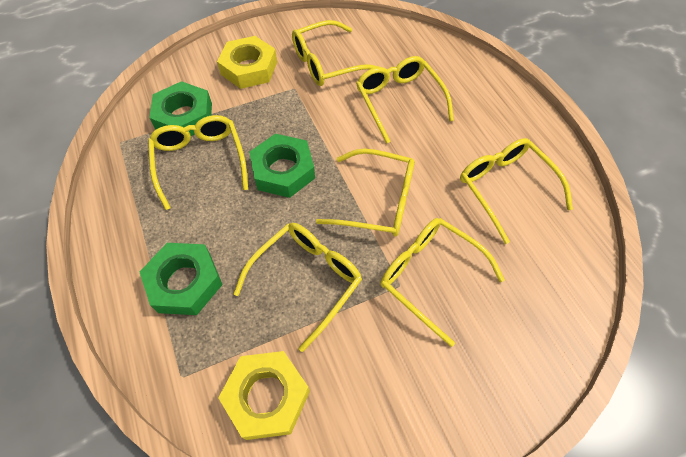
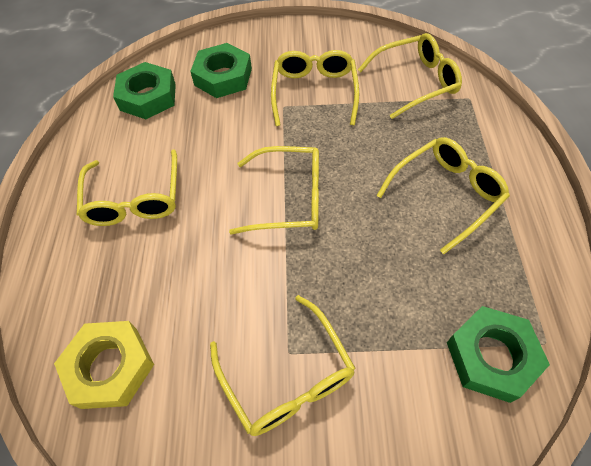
yellow glasses: [148,115,248,210] [233,223,362,352] [292,20,379,86] [316,149,415,236] [356,56,454,144] [380,218,505,347] [460,138,573,244] = 7 -> [76,149,177,226] [210,295,356,436] [229,146,319,234] [271,50,359,126] [358,33,462,119] [376,137,510,254] = 6
yellow nut: [217,36,277,89] [218,351,310,440] = 2 -> [54,321,154,409] = 1

